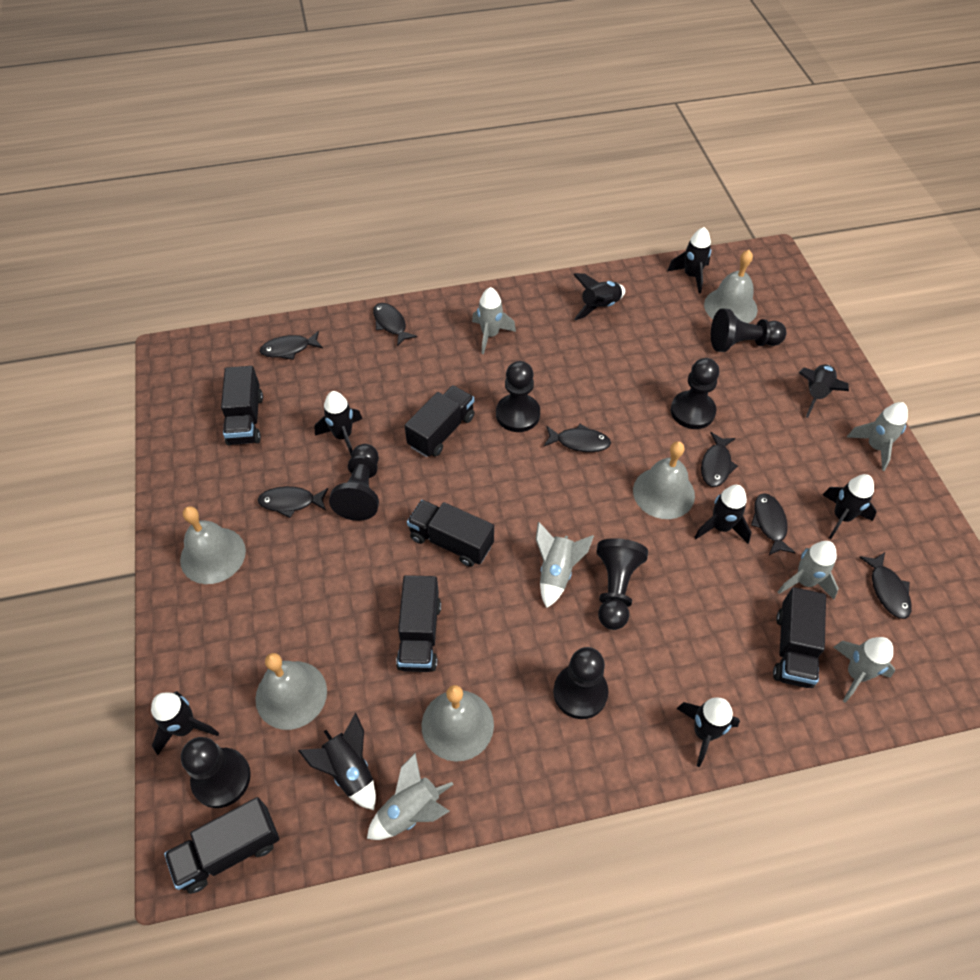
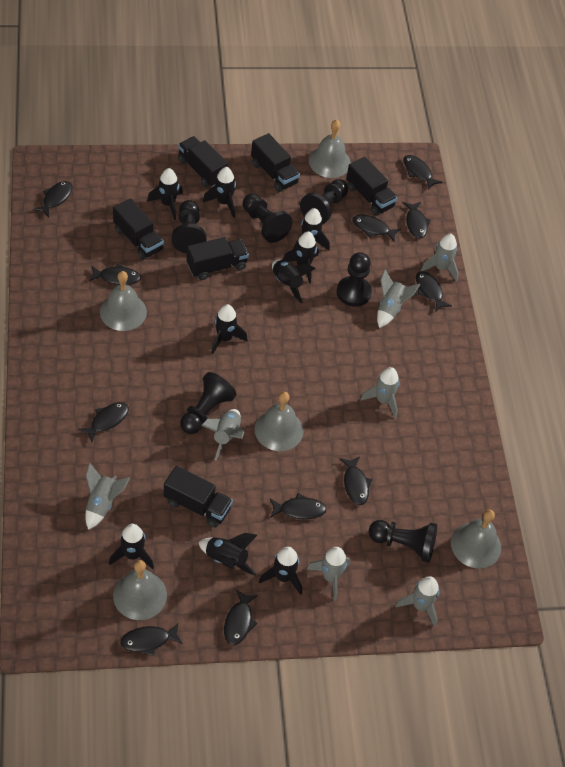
black fish: [258,486,328,518] [260,331,323,360] [373,303,417,346] [544,424,611,452] [701,432,738,487] [751,493,796,556] [859,552,912,619] = 7 -> [33,181,72,217] [78,402,129,442] [89,264,141,285] [120,623,183,656] [224,589,258,645] [270,493,326,519] [340,456,372,505] [352,215,401,242] [403,155,442,190] [403,202,431,239] [416,271,452,312] = 11
black pawn: [181,737,251,808] [329,444,379,521] [496,361,540,432] [553,647,609,719] [596,538,648,630] [671,358,719,429] [711,308,786,352] = 7 -> [172,200,206,253] [180,372,236,434] [243,194,293,243] [300,179,348,225] [337,252,372,307] [369,520,437,563] = 6
grey rocket: [367,753,454,840] [472,287,516,354] [536,522,594,608] [778,541,839,600] [834,637,895,703] [847,402,908,471] = 6 -> [85,463,130,530] [201,409,244,461] [307,547,350,601] [360,367,400,418] [377,269,420,328] [395,576,439,627] [421,234,459,282] = 7

